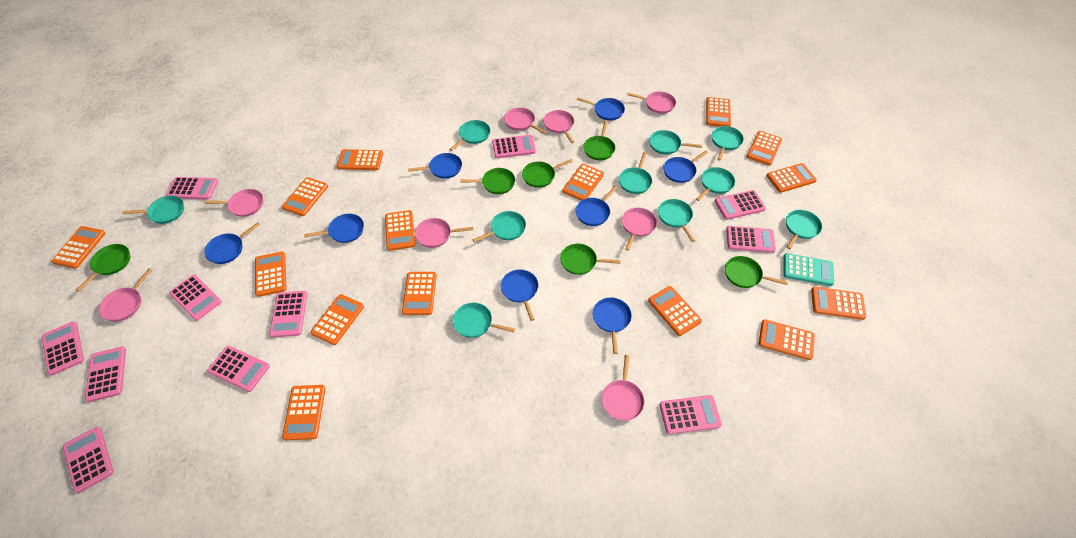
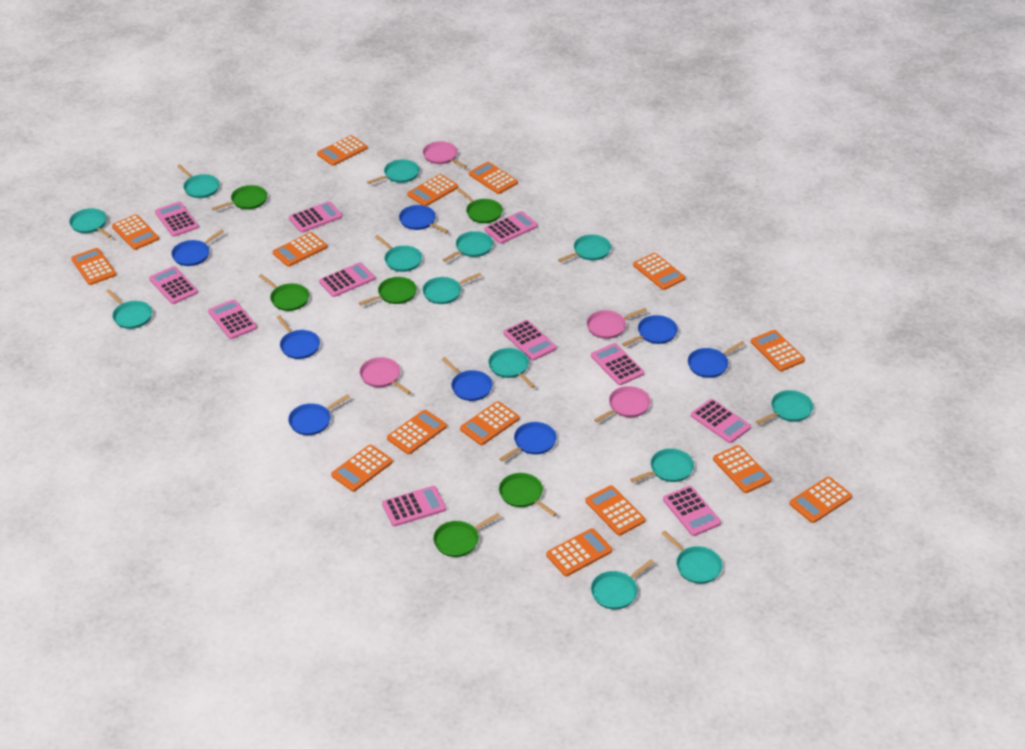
pink pan: [99,269,152,322] [204,189,263,217] [415,218,473,248] [504,108,547,134] [543,110,574,143] [602,355,644,421] [622,207,657,251] [627,91,676,114] = 8 -> [359,357,411,395] [423,141,467,168] [587,308,647,339] [594,386,651,422] = 4
turquoise calculator: [783,253,834,286] = 1 -> none = 0
turquoise pan: [122,195,184,224] [449,120,490,151] [453,303,515,338] [472,211,526,242] [619,152,652,194] [649,130,702,154] [658,199,695,242] [696,167,735,201] [712,126,744,161] [786,210,822,249] = 10 -> [69,208,112,238] [106,289,152,329] [177,164,219,198] [367,159,419,184] [375,235,422,272] [422,273,481,304] [442,231,493,262] [488,348,535,388] [558,234,611,262] [591,559,654,609] [630,448,694,483] [662,531,723,584] [756,390,813,424] = 13

